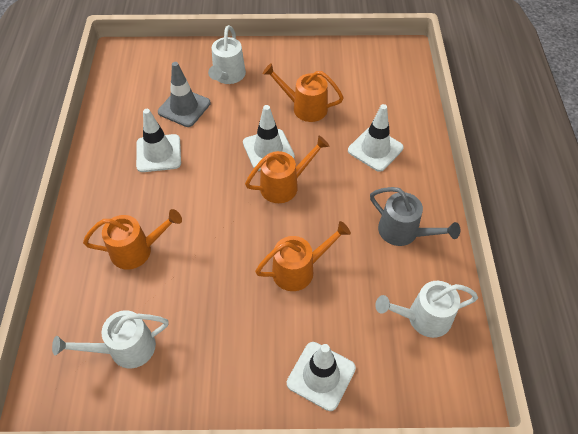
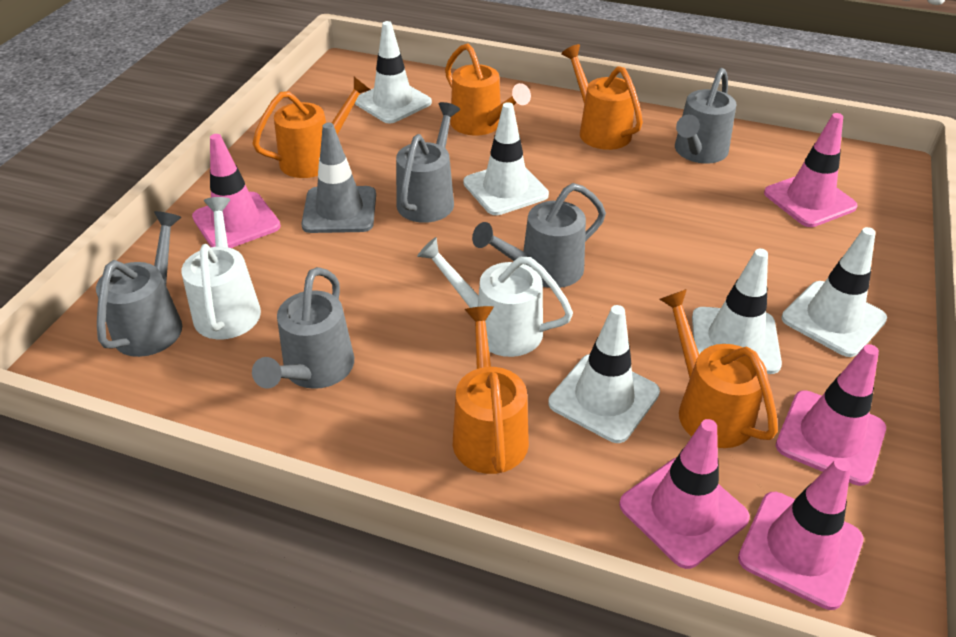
grey watering can: [370,187,460,246] = 1 -> [96,211,182,357] [252,267,354,389] [396,102,460,223] [472,183,606,288] [675,68,736,164] = 5
orange watering can: [83,209,182,270] [245,136,329,203] [255,221,351,291] [263,63,344,122] = 4 -> [252,77,370,178] [445,43,531,136] [453,306,529,474] [561,44,643,150] [659,289,778,448] = 5
pink traffic cone: none = 0 -> [192,134,281,248] [619,419,750,569] [738,458,864,610] [764,113,858,227] [776,344,886,486] = 5
white traffic cone: [136,109,181,172] [243,105,295,171] [287,342,356,411] [348,104,404,172] = 4 -> [355,21,432,124] [463,102,549,215] [548,305,660,443] [692,249,782,374] [782,227,887,357] = 5
white watering can: [52,310,169,368] [208,25,246,84] [375,281,478,338] = 3 -> [181,197,261,339] [417,237,573,357] = 2

